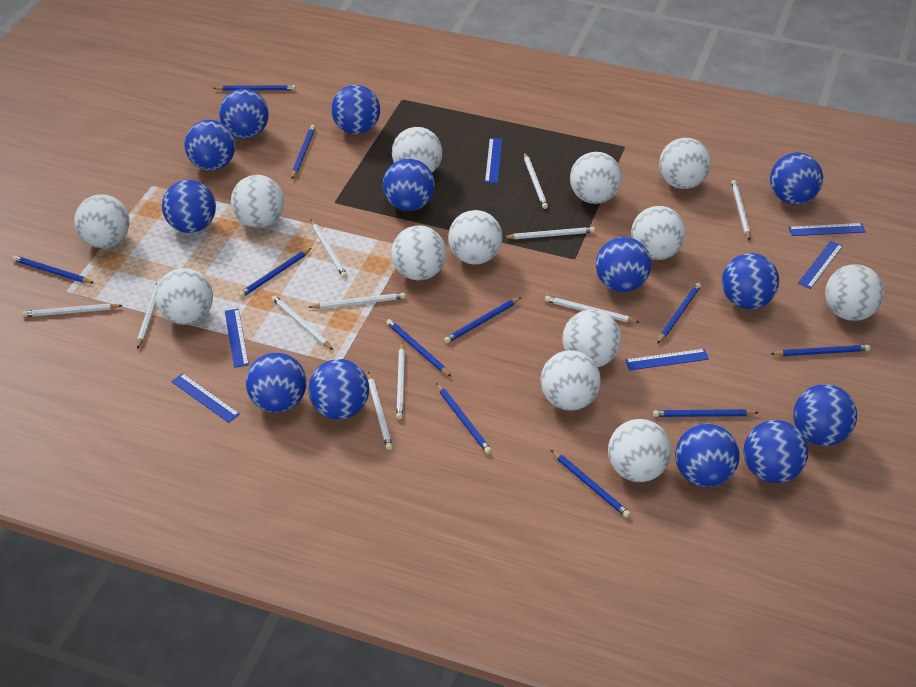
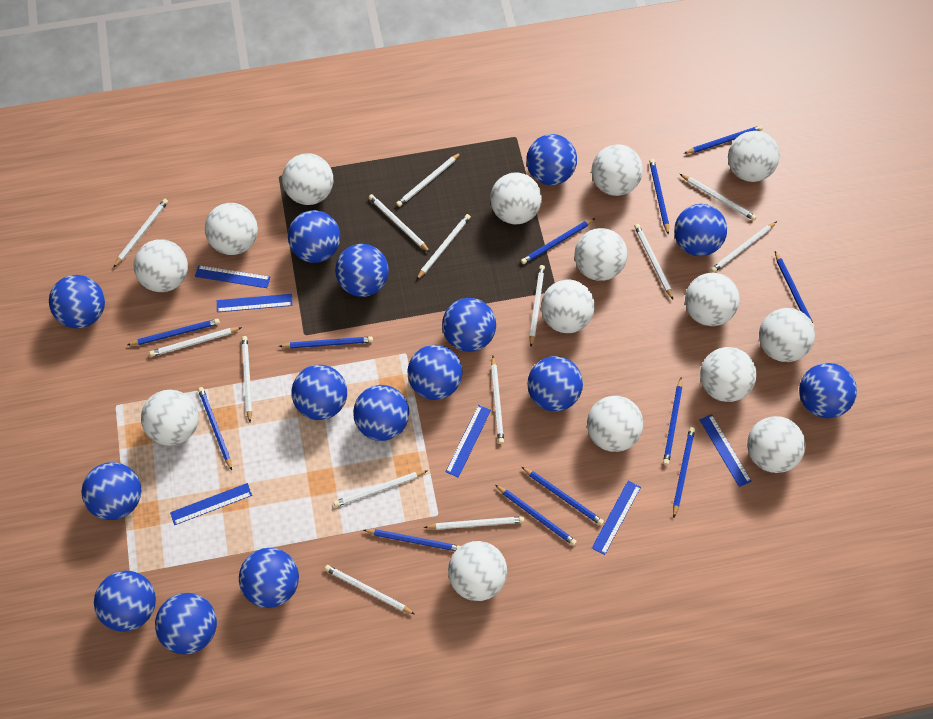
blue ball: [162,180,216,233] [184,120,235,170] [219,89,269,138] [246,352,307,413] [308,359,369,419] [331,85,380,134] [383,159,435,211] [596,237,651,292] [675,424,739,487] [722,253,779,309] [743,420,808,483] [770,152,823,205] [793,384,857,446] = 13 -> [49,275,105,328] [81,462,141,520] [94,571,156,632] [155,593,217,655] [239,548,299,608] [288,210,341,263] [291,365,347,420] [335,244,389,297] [353,385,409,441] [408,345,462,400] [442,298,496,352] [526,134,577,185] [527,356,583,412] [674,204,727,256] [799,363,857,418] = 15
blue pencil: [12,256,93,283] [214,85,296,91] [239,248,311,298] [291,125,315,179] [386,319,452,377] [436,383,492,454] [444,297,521,343] [551,450,631,518] [653,409,759,417] [657,283,701,344] [771,345,870,356] = 11 -> [127,319,220,345] [198,387,232,470] [279,336,373,348] [363,529,461,551] [495,485,577,546] [521,218,595,264] [522,467,604,525] [649,159,669,235] [663,378,682,465] [673,427,695,517] [684,125,763,154] [775,251,814,326] = 12
white ball: [74,195,130,248] [155,268,213,325] [231,175,284,228] [391,225,446,280] [392,127,442,173] [448,210,503,265] [541,350,601,411] [562,310,621,367] [570,152,622,204] [608,419,672,482] [631,206,686,260] [659,138,711,189] [825,264,884,321] = 13 -> [134,239,188,292] [141,390,198,446] [205,203,258,255] [282,153,334,205] [448,541,507,601] [490,172,542,224] [541,279,595,333] [575,228,627,281] [587,396,643,452] [591,144,643,196] [685,273,740,326] [700,347,756,402] [728,131,780,182] [747,416,806,473] [759,308,815,362] = 15
white pencil: [22,304,123,317] [137,279,161,349] [272,295,333,350] [309,293,406,309] [311,220,347,278] [368,372,393,450] [396,343,405,420] [503,227,595,239] [524,152,548,209] [545,296,640,323] [731,180,750,241] = 11 -> [113,199,168,268] [150,327,242,357] [242,336,252,422] [324,565,415,614] [334,471,427,507] [369,194,430,252] [396,153,461,207] [416,214,471,280] [424,516,524,530] [491,356,504,444] [530,265,545,346] [634,224,673,299] [680,174,757,221] [711,221,777,273] = 14

